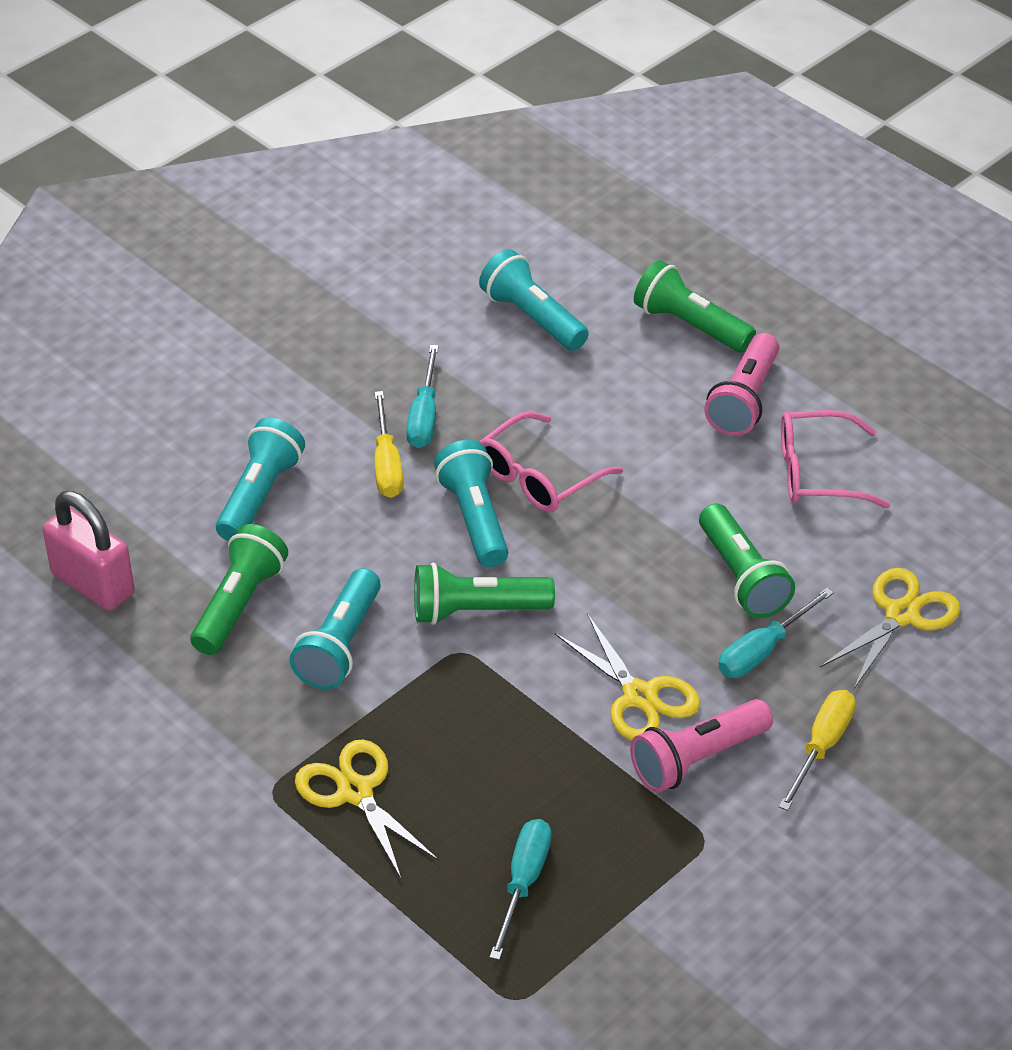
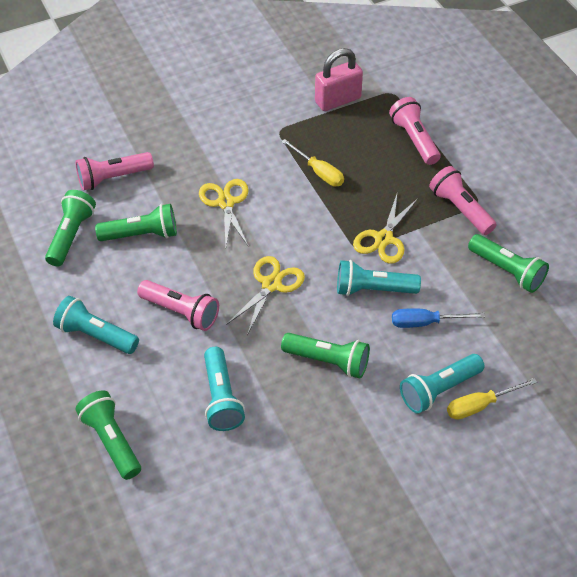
blue screwdriver: none = 0 -> [392,308,485,328] = 1
green flashlight: [190,524,288,655] [414,563,555,625] [634,260,756,353] [699,503,795,618] = 4 -> [45,190,96,267] [75,390,141,480] [95,204,177,241] [281,333,370,379] [468,234,549,293] = 5
pink flashlight: [630,699,773,793] [704,333,779,436] = 2 -> [76,152,154,190] [137,280,219,331] [389,97,440,165] [429,166,497,235] = 4
pink glasses: [479,412,623,512] [781,410,890,509] = 2 -> none = 0
turquoise screwdriver: [406,345,439,448] [490,819,551,960] [718,588,834,678] = 3 -> none = 0

